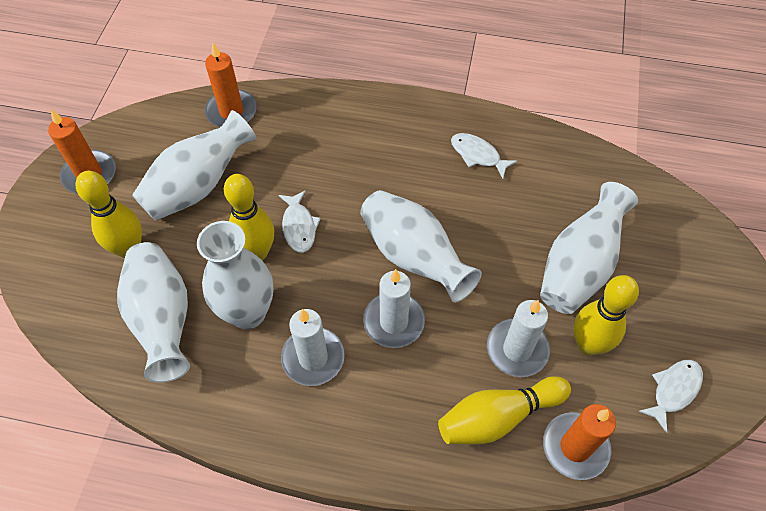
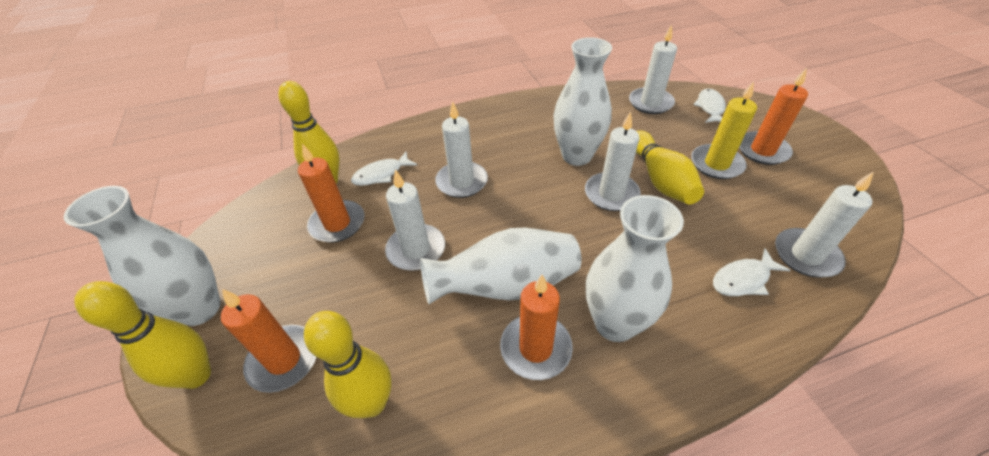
orange candle: [48,109,116,194] [205,43,257,127] [543,404,616,480] = 3 -> [221,289,316,393] [298,144,364,243] [500,275,573,380] [739,68,808,165] = 4
white candle: [281,309,345,386] [363,269,425,348] [487,300,550,377] = 3 -> [385,169,445,271] [435,101,488,198] [585,111,641,211] [629,24,677,114] [775,171,874,278] = 5
white vase: [117,242,190,383] [132,110,256,221] [197,221,273,329] [360,190,482,302] [540,182,638,314] = 5 -> [64,186,221,326] [420,228,582,304] [553,37,612,166] [586,195,684,342] = 4
yellow candle: none = 0 -> [691,81,757,179] = 1

